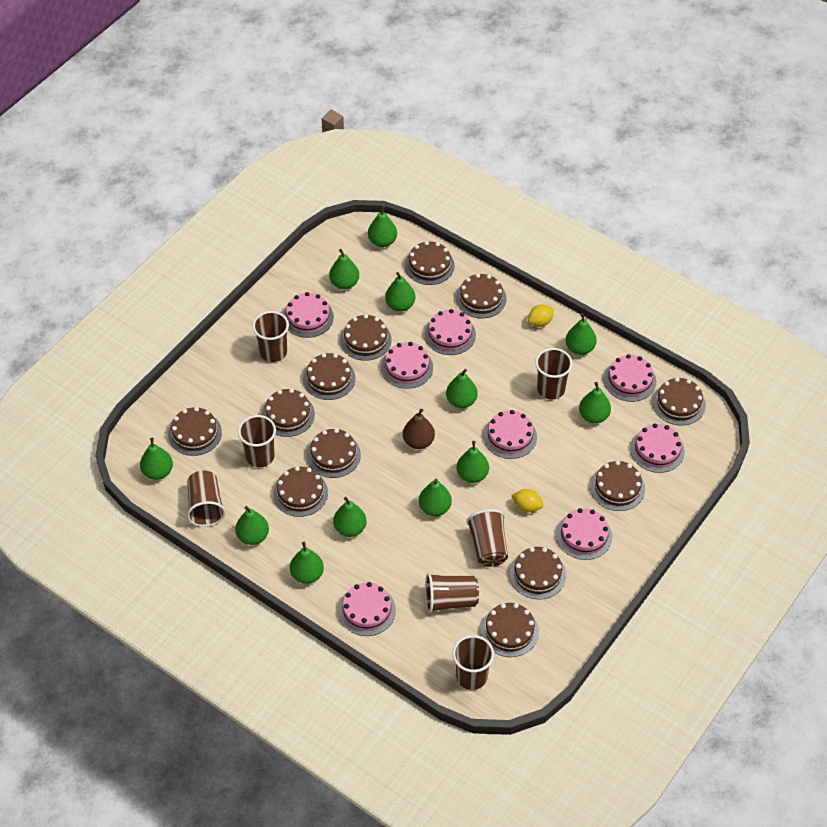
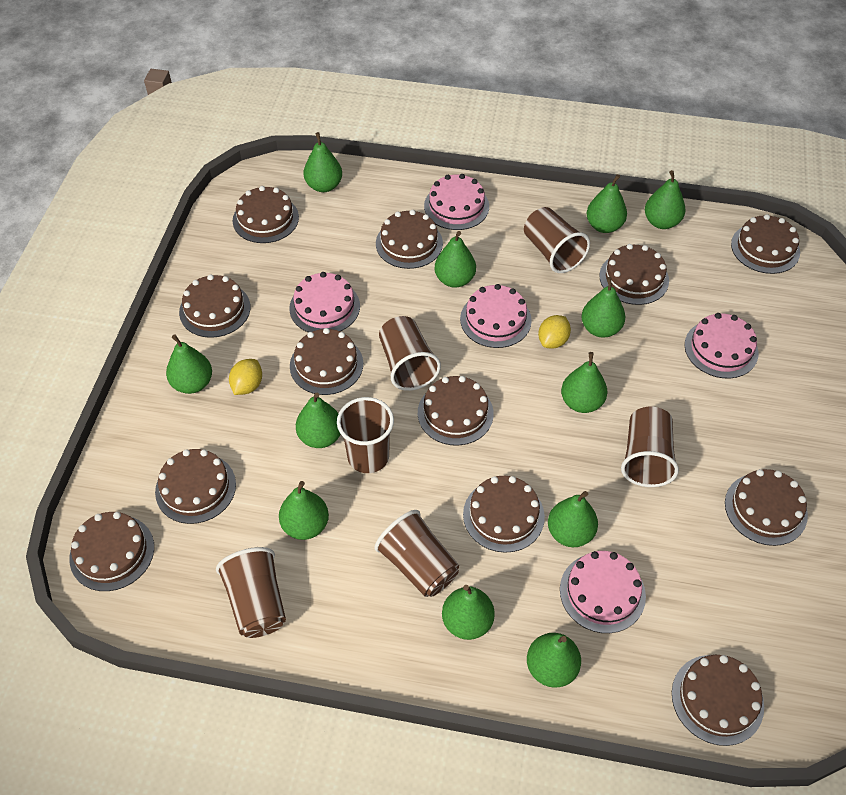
brown cup: [187,471,226,527] [238,415,276,467] [252,311,289,362] [425,573,479,613] [452,635,494,690] [466,509,508,567] [535,348,573,400] = 7 -> [216,547,286,638] [337,397,394,473] [375,510,459,597] [379,316,441,391] [524,207,590,273] [621,407,679,487] = 6
brown pear: [403,409,435,449] = 1 -> none = 0
pink cake: [283,292,334,338] [338,582,396,636] [381,342,433,389] [424,309,476,355] [483,410,537,459] [556,508,612,560] [604,354,656,402] [630,423,685,473] = 8 -> [289,272,360,332] [424,174,489,230] [460,284,532,348] [560,551,646,633] [684,313,759,378] = 5

